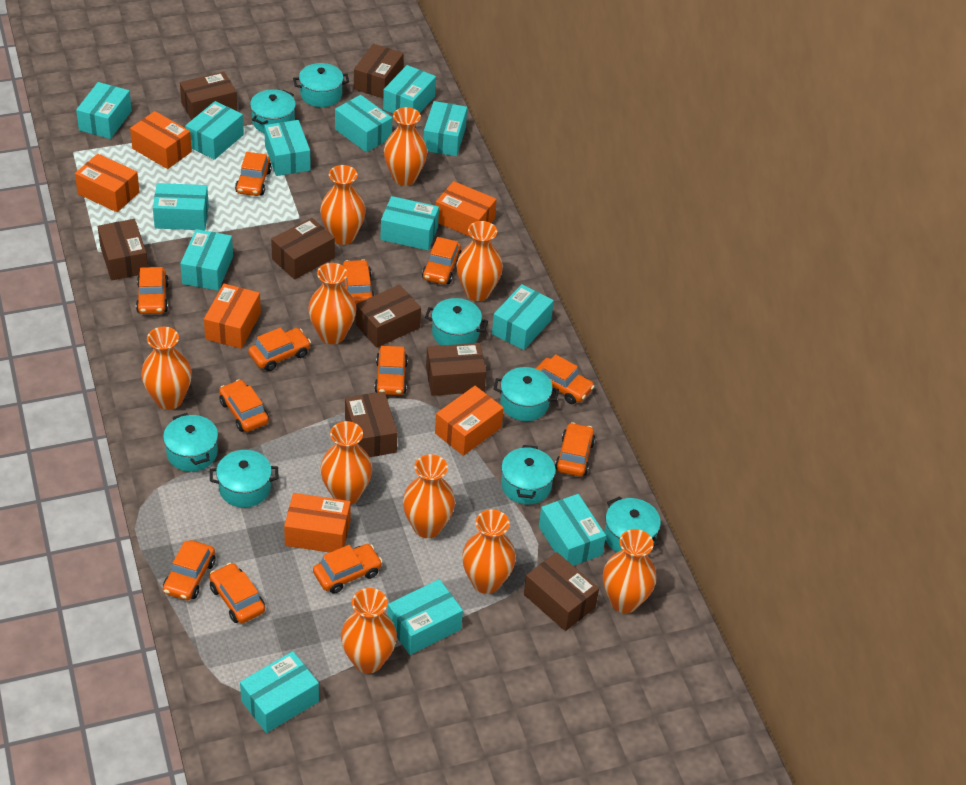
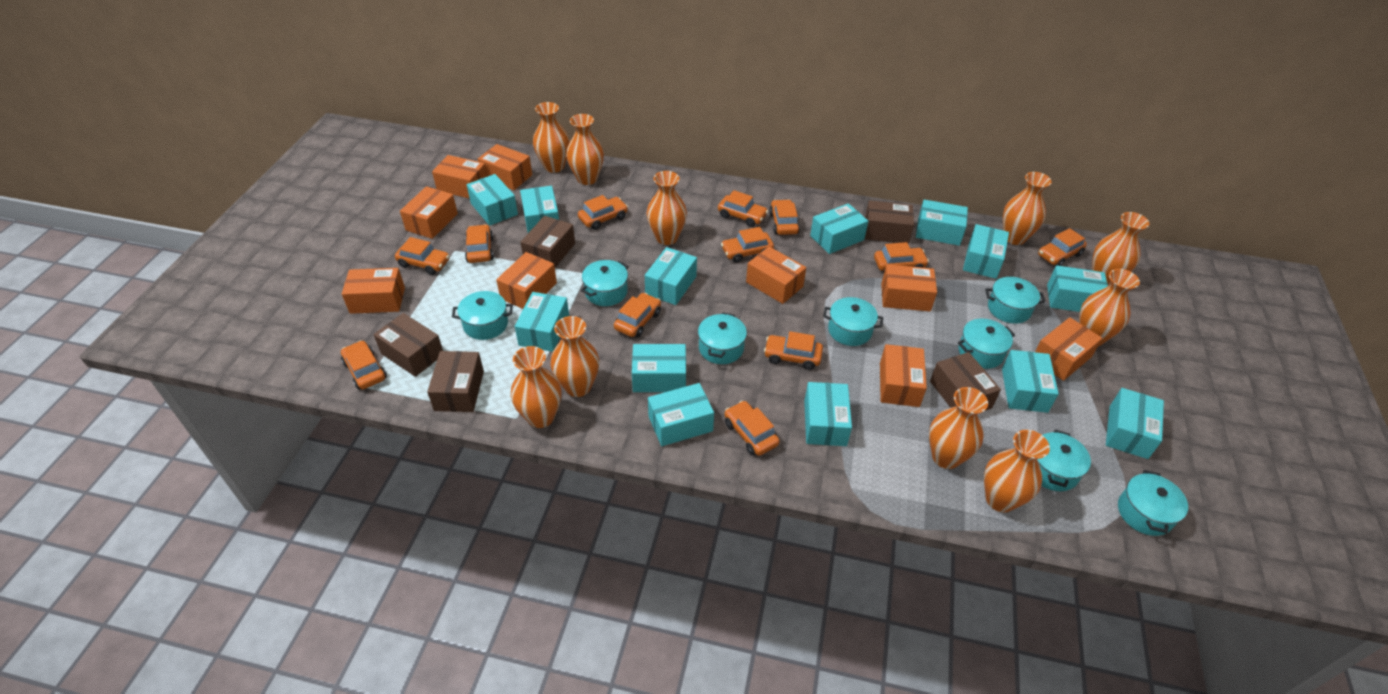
brown box: [98,219,148,281] [180,72,237,120] [271,218,335,280] [345,392,398,457] [354,44,404,98] [356,285,421,348] [426,343,486,396] [524,552,599,631] = 8 -> [373,313,443,377] [427,351,484,412] [521,216,575,268] [865,200,914,244] [930,352,1001,411] = 5
orange box: [75,154,140,212] [130,111,192,169] [204,284,261,349] [284,493,351,552] [435,386,504,456] [436,181,497,237] = 6 -> [342,268,405,314] [400,186,458,239] [432,155,488,199] [478,144,532,190] [496,252,557,309] [746,247,806,304] [880,344,927,407] [881,264,937,312] [1035,317,1102,381] = 9

